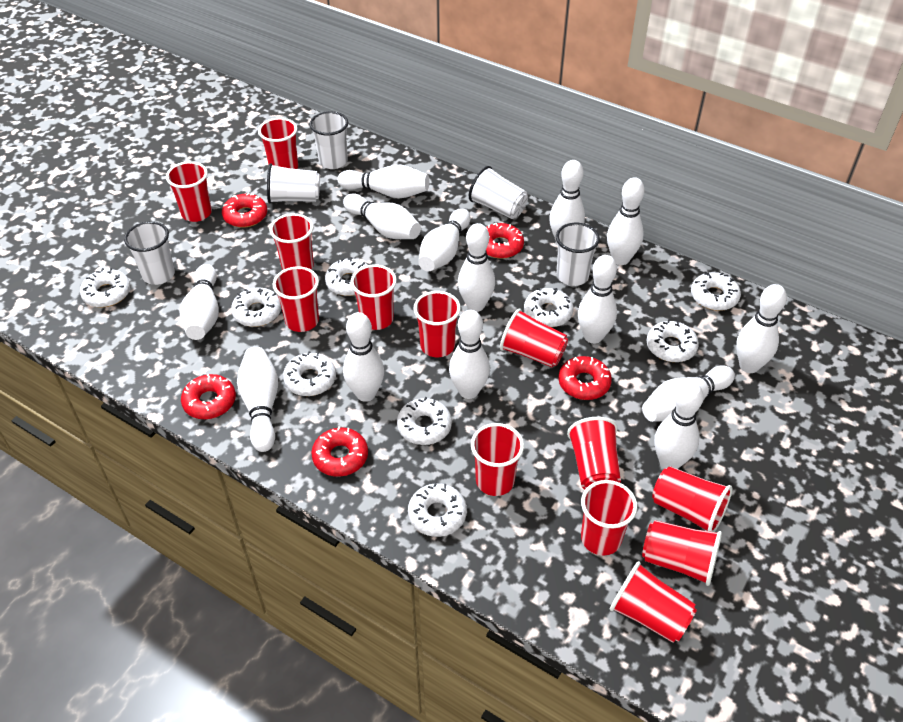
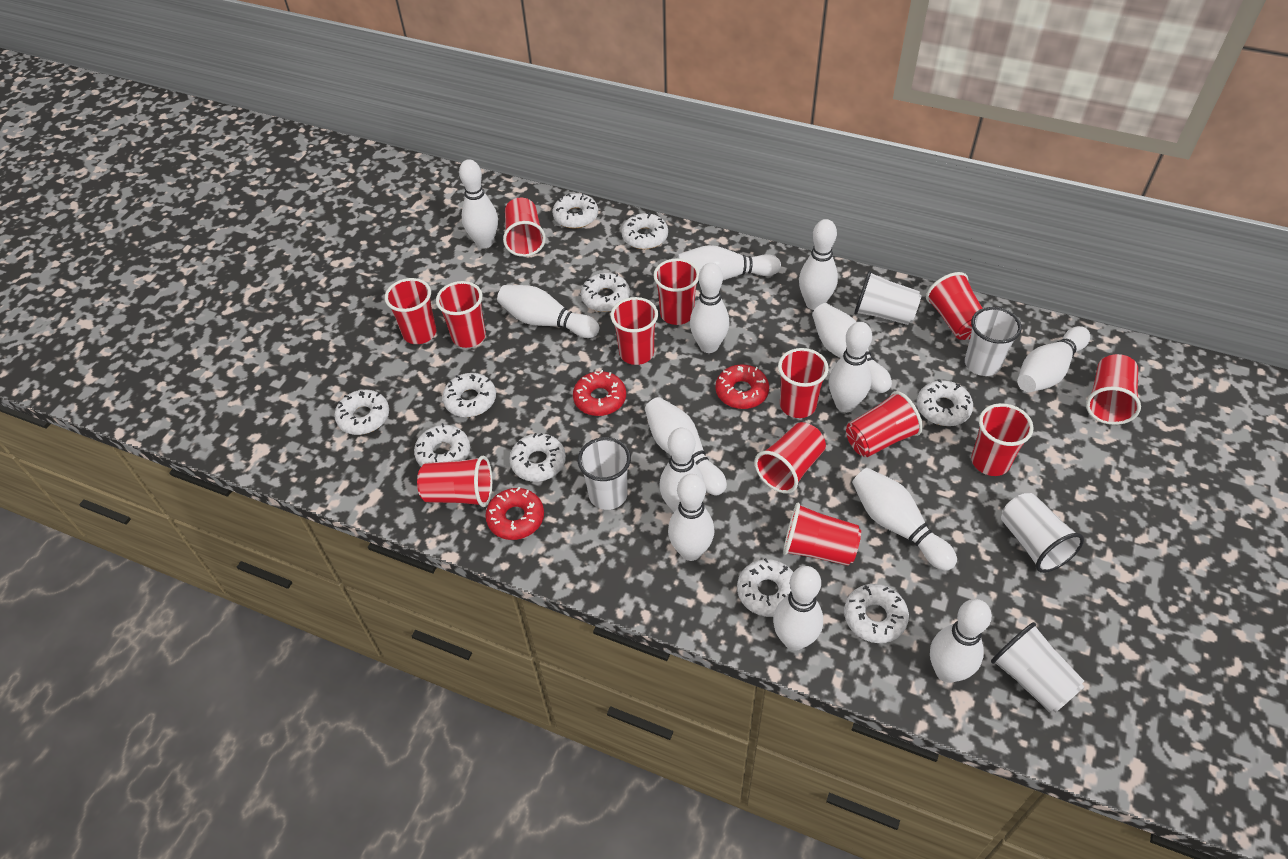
red donut: [181,374,236,419] [222,193,267,228] [311,426,368,477] [486,223,524,259] [558,356,612,400] = 5 -> [485,487,544,540] [573,370,626,416] [715,364,769,409] = 3
white donut: [80,268,131,307] [231,288,281,327] [283,351,336,396] [325,258,368,296] [397,397,452,445] [408,482,467,537] [524,288,574,327] [646,319,699,362] [691,272,741,311] = 9 -> [334,390,389,435] [414,423,470,467] [442,373,496,417] [509,433,566,482] [553,193,598,228] [581,273,630,312] [621,212,668,249] [737,558,793,617] [844,584,909,643] [917,379,973,426] = 10

